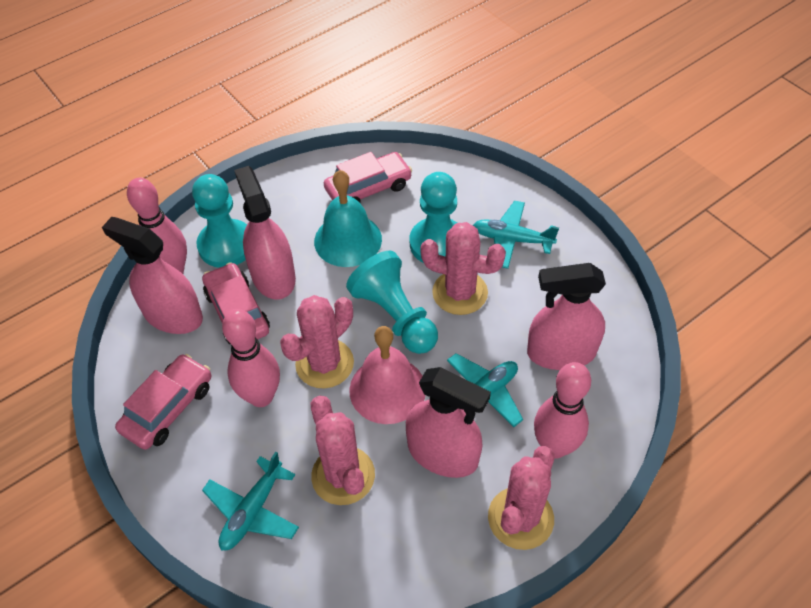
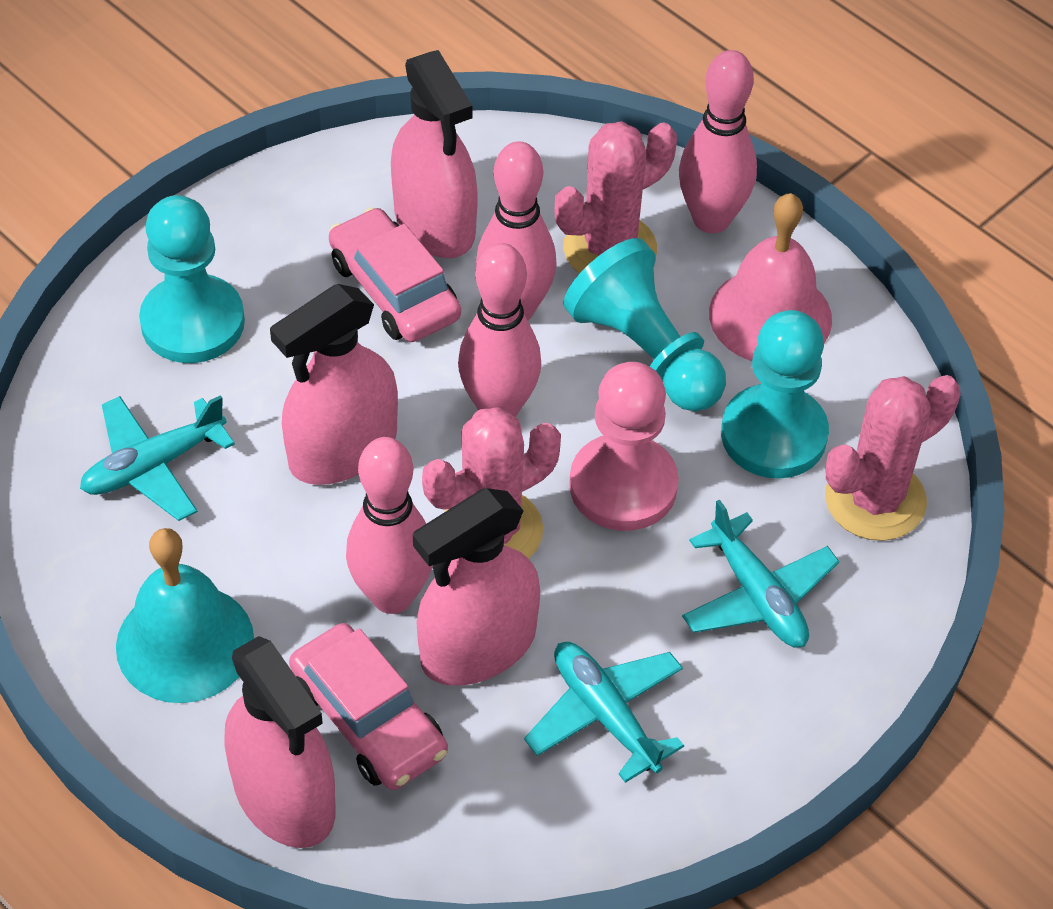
pink bowling pin: [127,178,187,274] [222,309,280,407] [534,362,591,458] = 3 -> [346,437,433,614] [458,243,541,417] [476,142,557,320] [679,50,757,233] = 4
pink cactus: [280,295,354,389] [310,396,375,505] [420,222,506,315] [488,446,555,550] = 4 -> [422,407,561,559] [554,121,677,274] [825,375,961,541] = 3
pink car: [115,354,211,450] [202,262,270,344] [324,152,412,203] = 3 -> [289,623,448,790] [329,207,461,342] = 2
pink pawn: none = 0 -> [569,362,679,531] = 1

